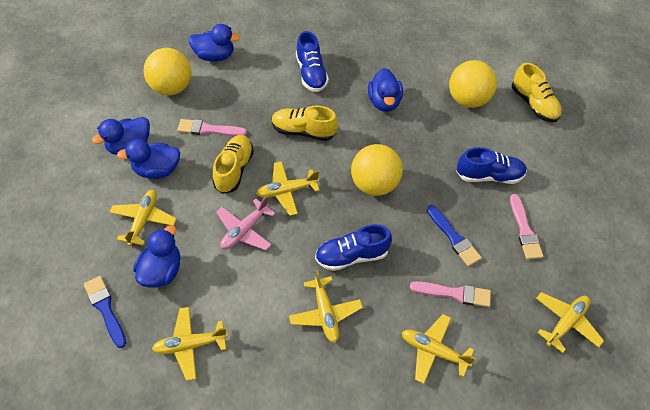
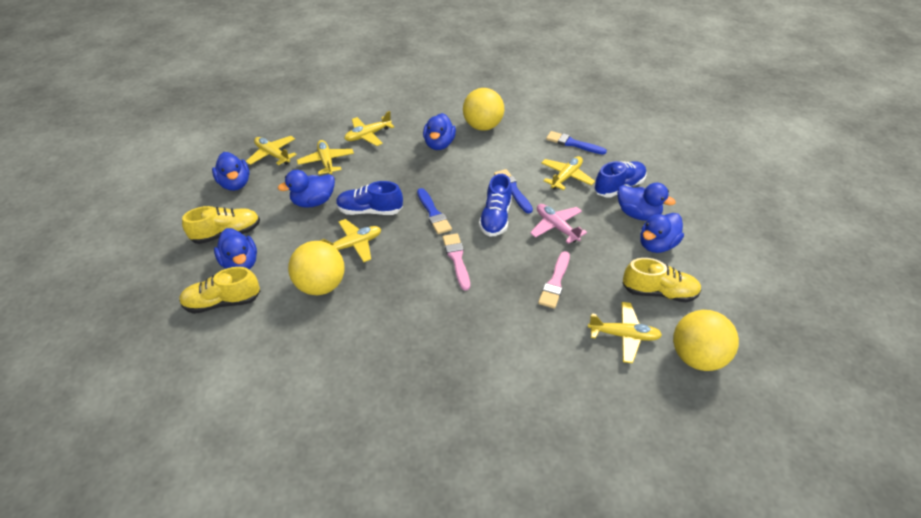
blue brush: [84,276,126,348] [427,205,482,267] = 2 -> [417,188,452,234] [494,169,533,213] [546,131,607,155] = 3
blue duck: [92,117,150,155] [117,139,180,179] [133,225,180,288] [188,24,240,62] [368,68,403,112] = 5 -> [212,152,250,191] [214,228,257,270] [278,170,335,208] [423,113,456,150] [617,183,676,221] [640,213,684,253] = 6
pink brush: [177,119,247,136] [410,281,491,307] [510,194,543,260] = 3 -> [442,234,470,290] [538,251,570,309] = 2

